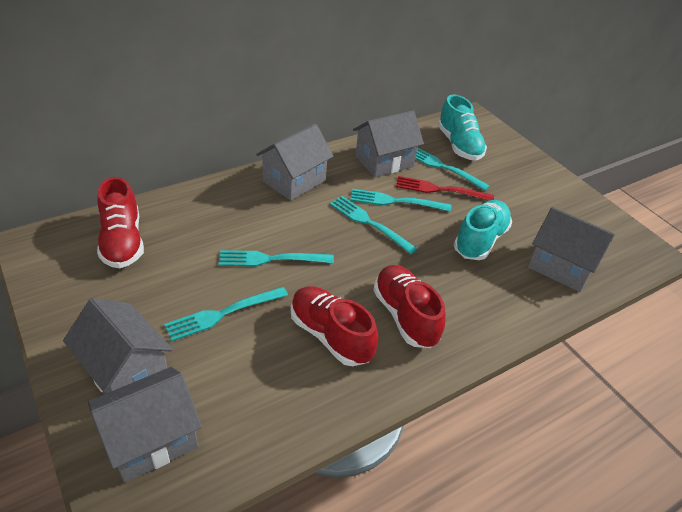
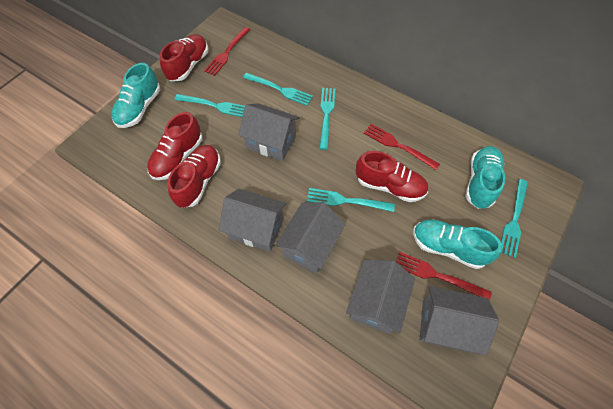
red fork: [396,176,494,201] = 1 -> [204,27,250,76] [364,124,440,170] [396,252,492,301] = 3
red shoe: [97,177,144,268] [291,286,378,366] [373,265,446,348] = 3 -> [147,112,202,180] [160,34,208,81] [167,145,221,208] [356,151,428,202] = 4
turquoise shoe: [438,95,487,161] [454,200,512,260] = 2 -> [112,63,161,128] [413,219,502,269] [465,146,505,209] = 3

